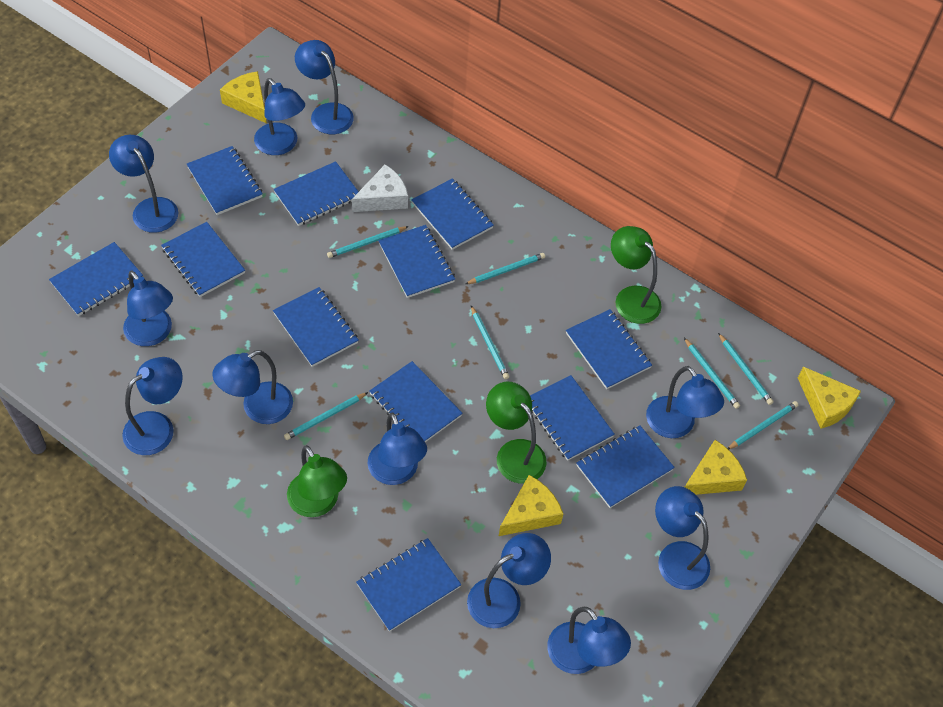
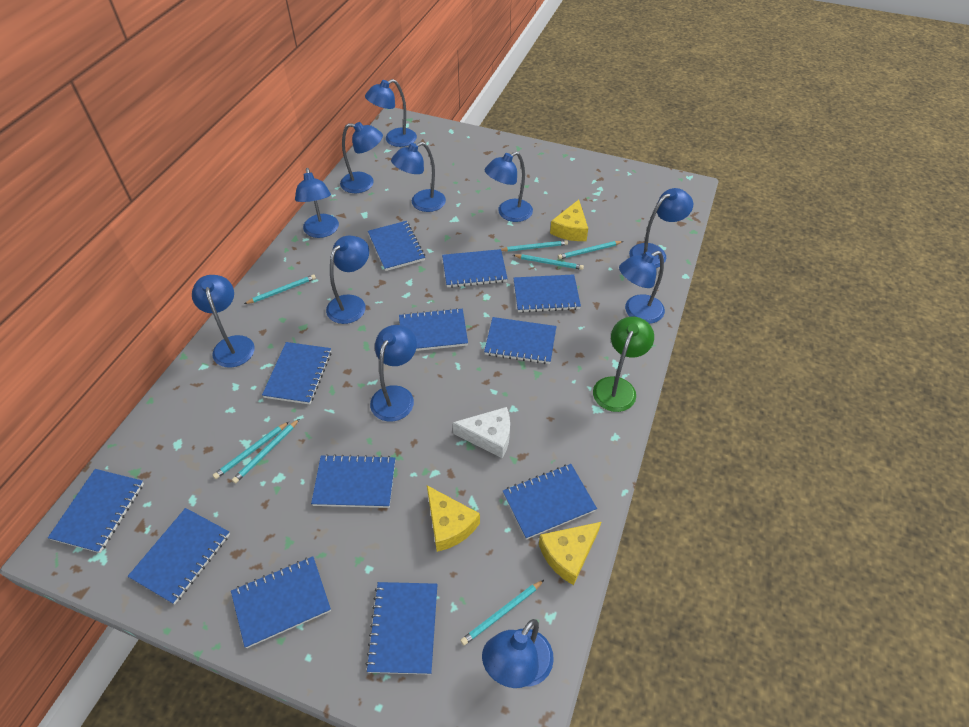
green lamp: [287,445,347,517] [486,382,546,484] [611,226,661,324] = 3 -> [593,317,654,412] = 1
yellow cheese: [220,71,267,124] [499,475,563,536] [685,440,747,495] [798,367,861,429] = 4 -> [427,486,480,552] [539,522,601,585] [550,200,588,241] = 3

